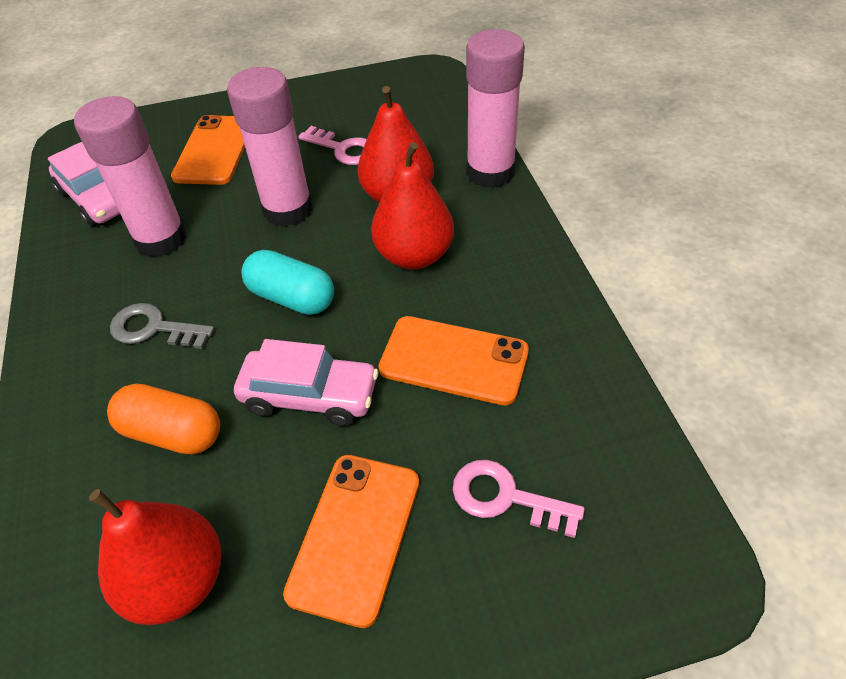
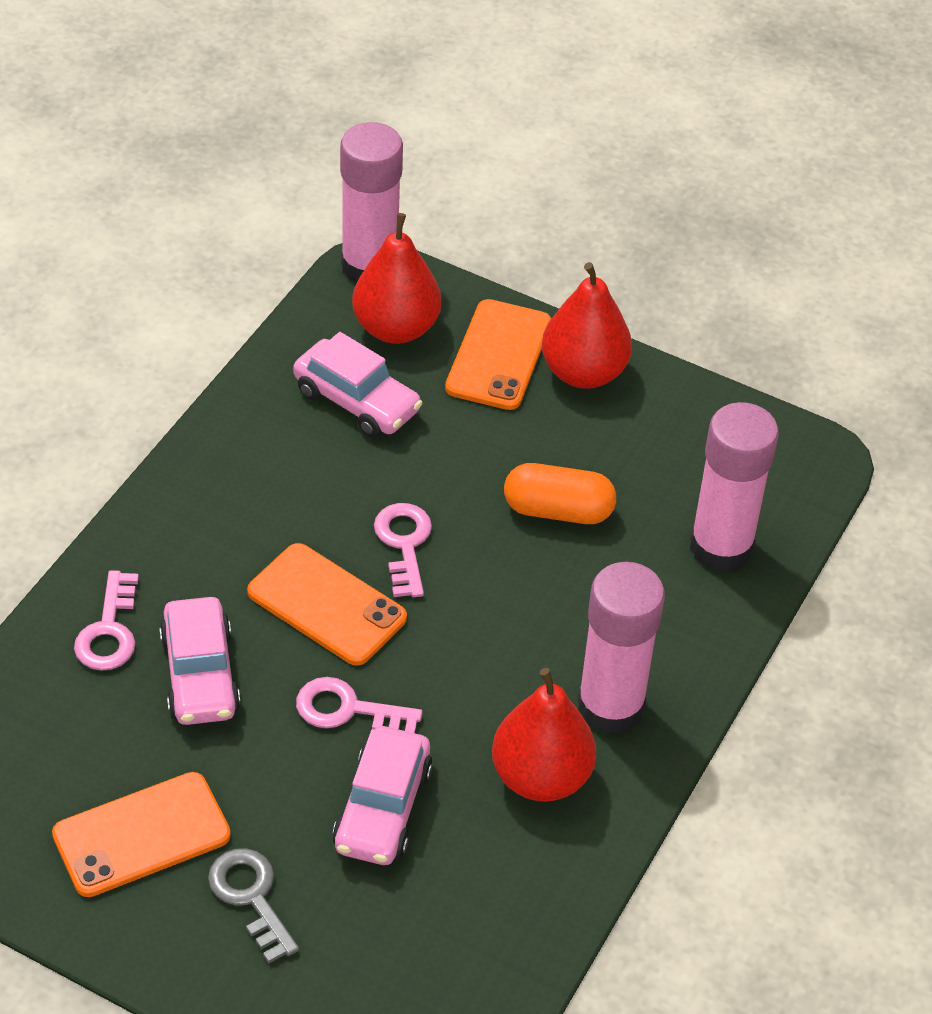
pink car: [48,142,120,226] [234,339,379,426] = 2 -> [159,597,240,725] [293,332,422,438] [332,726,433,865] = 3
pink key: [298,126,367,165] [453,460,585,538] = 2 -> [74,570,139,671] [296,677,422,733] [374,503,432,597] = 3
turquoise capsule: [241,250,334,315] = 1 -> none = 0

